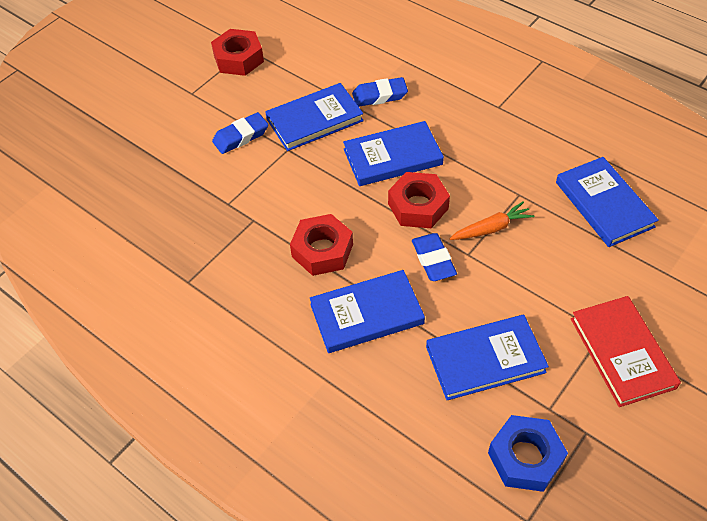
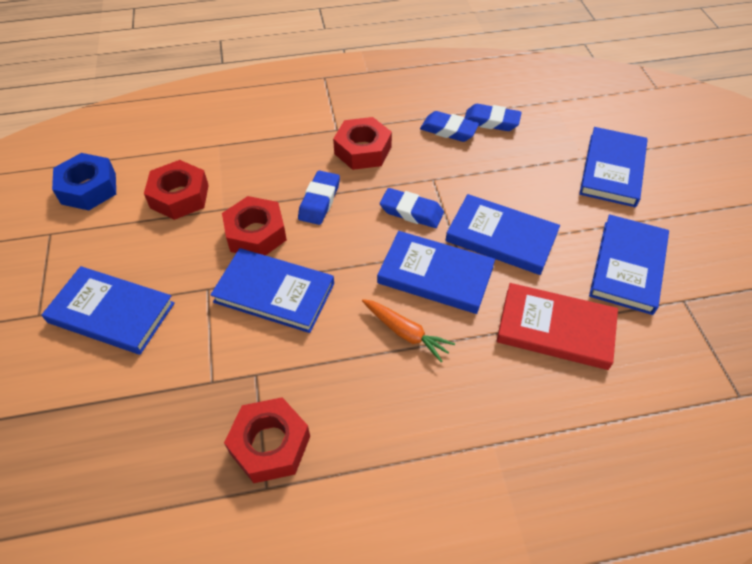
blue book: [265,83,364,151] [310,270,425,353] [343,121,444,186] [426,315,549,400] [556,157,659,247] = 5 -> [42,266,175,355] [210,248,334,333] [377,231,495,314] [445,194,560,275] [579,127,648,207] [589,214,669,315] = 6
blue eraser: [212,112,268,154] [352,77,408,107] [412,233,457,281] = 3 -> [298,170,340,225] [380,188,444,228] [420,111,479,142] [464,104,522,131] = 4
red nut: [211,29,264,76] [290,214,353,276] [388,172,450,228] = 3 -> [144,160,209,220] [222,196,287,256] [224,397,310,483] [333,117,392,170] = 4

